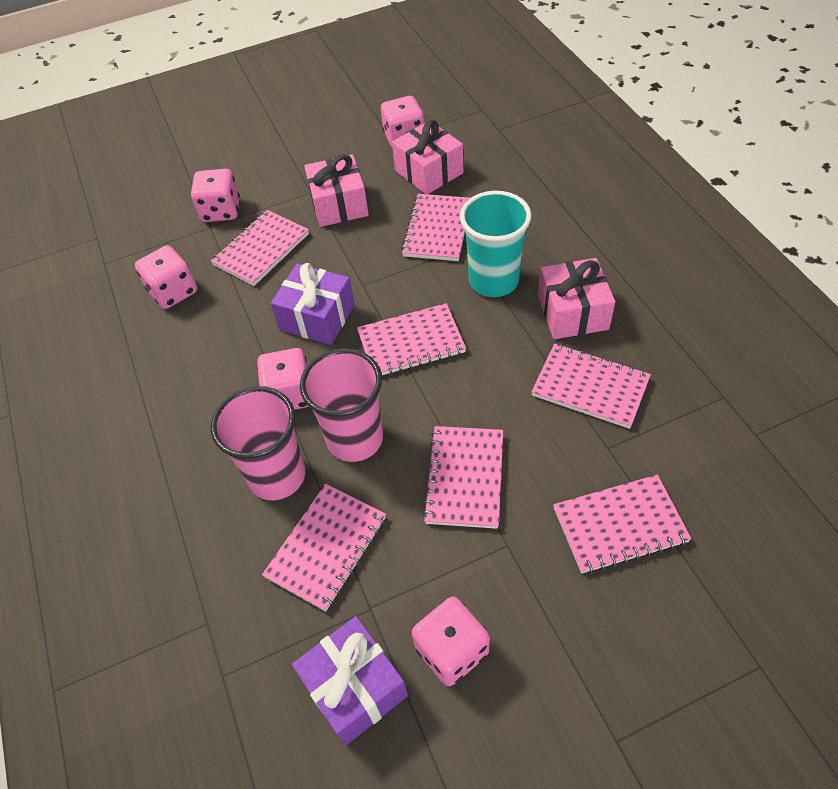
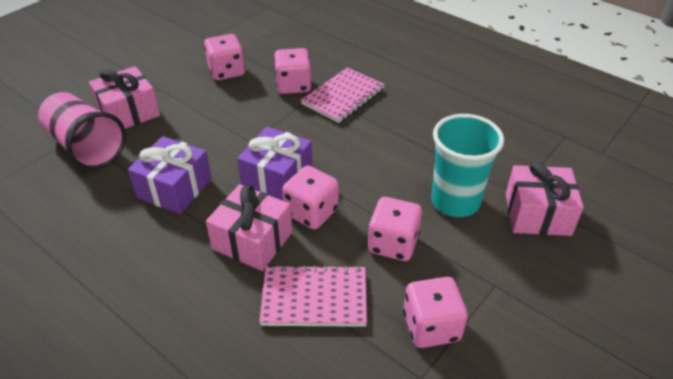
pink cup: [211,386,305,500] [300,348,383,462] = 2 -> [38,92,126,170] = 1
pink notebook: [211,210,309,286] [262,484,386,612] [357,303,466,375] [401,194,470,261] [422,426,503,529] [531,344,651,429] [553,475,692,573] = 7 -> [259,265,367,327] [301,67,385,123] = 2

